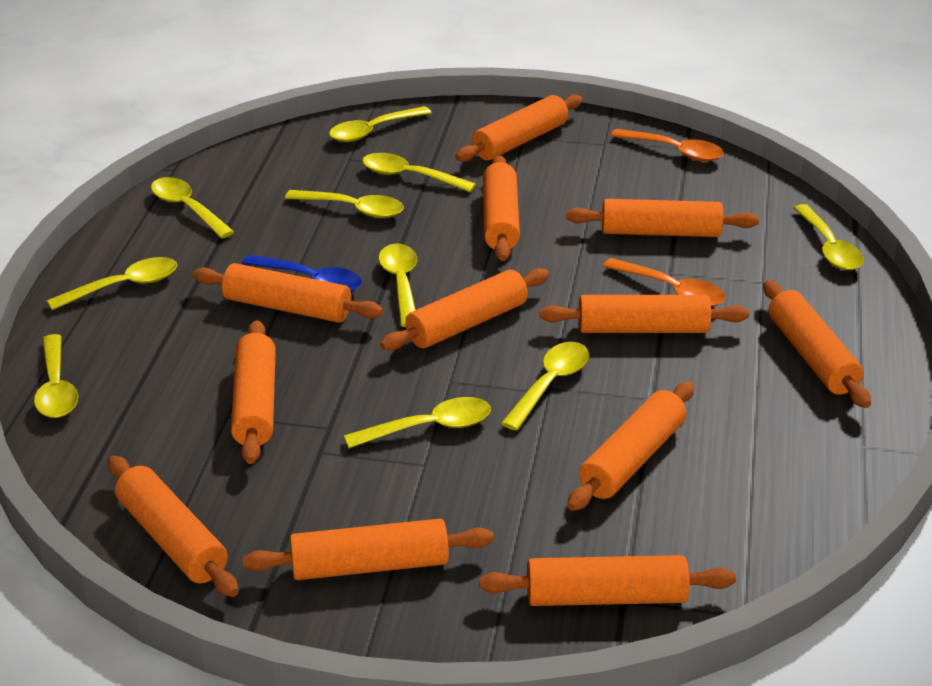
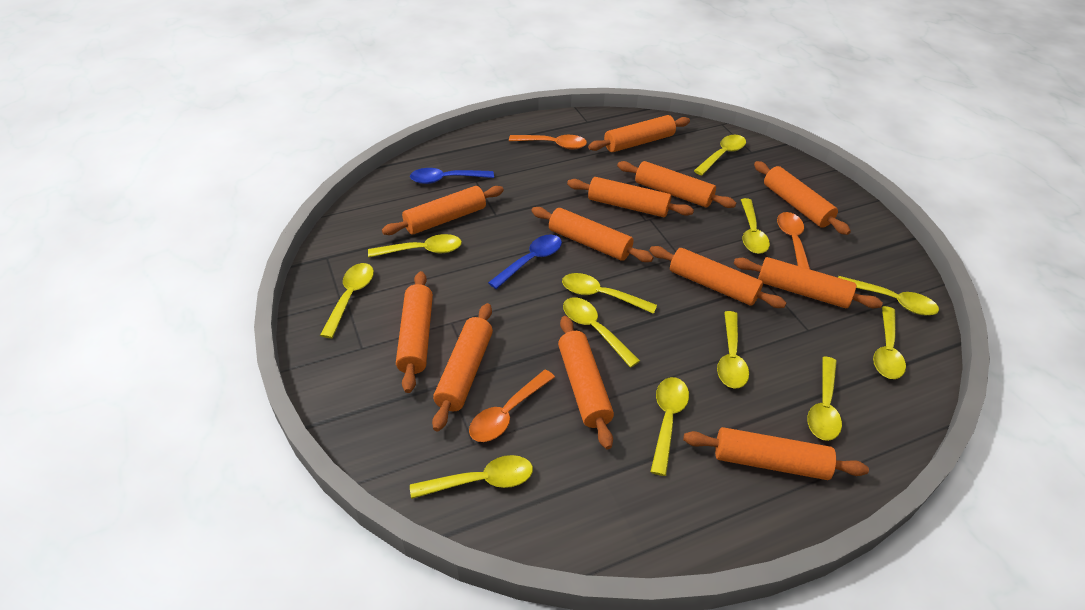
blue spoon: [242,254,362,292] = 1 -> [410,168,494,184] [488,235,562,289] = 2
orange spoon: [603,258,726,307] [611,129,724,161] = 2 -> [469,369,555,442] [509,135,587,150] [777,212,810,269] = 3
yellow spoon: [34,334,78,418] [46,257,177,310] [151,177,234,238] [285,190,404,218] [329,106,432,142] [344,397,491,448] [362,153,476,192] [379,244,417,327] [501,342,589,431] [794,204,864,270] = 10 -> [320,263,374,338] [368,234,462,257] [410,455,533,499] [562,273,657,314] [563,297,640,368] [650,377,689,476] [694,135,746,175] [717,311,749,388] [741,198,770,254] [807,356,842,441] [838,276,939,316] [873,306,906,379] = 12

